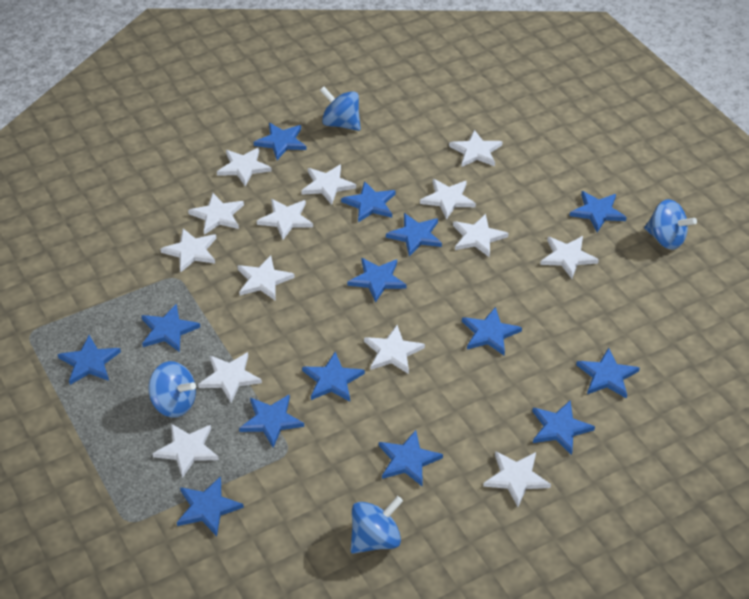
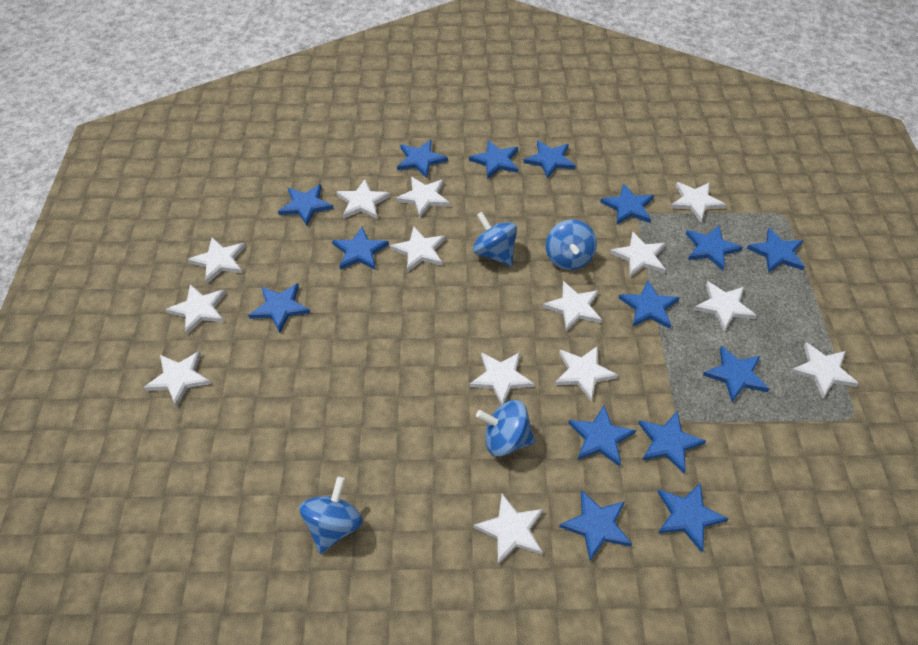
blue star: [58,335,121,385] [141,304,200,352] [177,476,244,536] [239,395,304,448] [254,123,307,160] [302,352,365,402] [341,181,396,223] [348,258,407,303] [379,430,443,486] [386,213,442,256] [462,307,522,356] [532,401,595,455] [569,191,627,232] [576,348,640,399] = 14 -> [248,283,310,333] [278,184,334,226] [332,227,389,270] [397,140,448,178] [469,140,519,179] [524,140,576,179] [559,490,632,561] [568,405,636,466] [600,183,654,224] [619,280,680,328] [638,411,706,473] [658,482,728,552] [686,226,743,270] [703,346,769,402] [747,228,805,273] = 15

